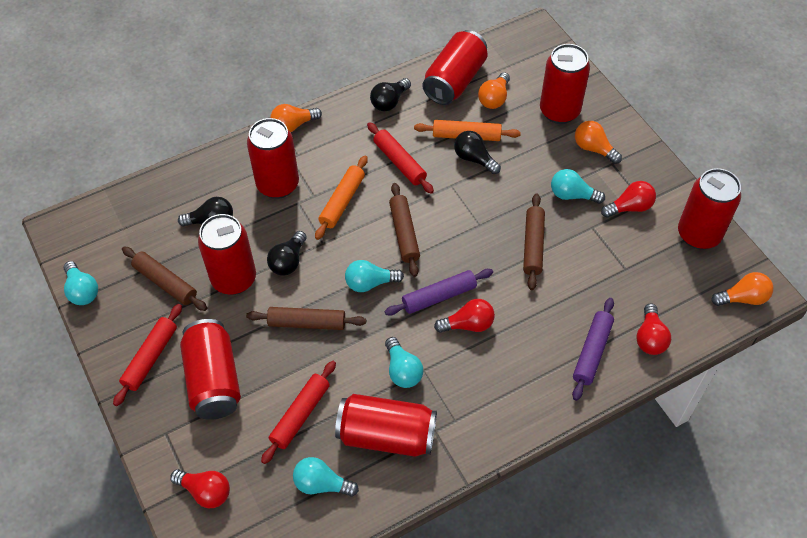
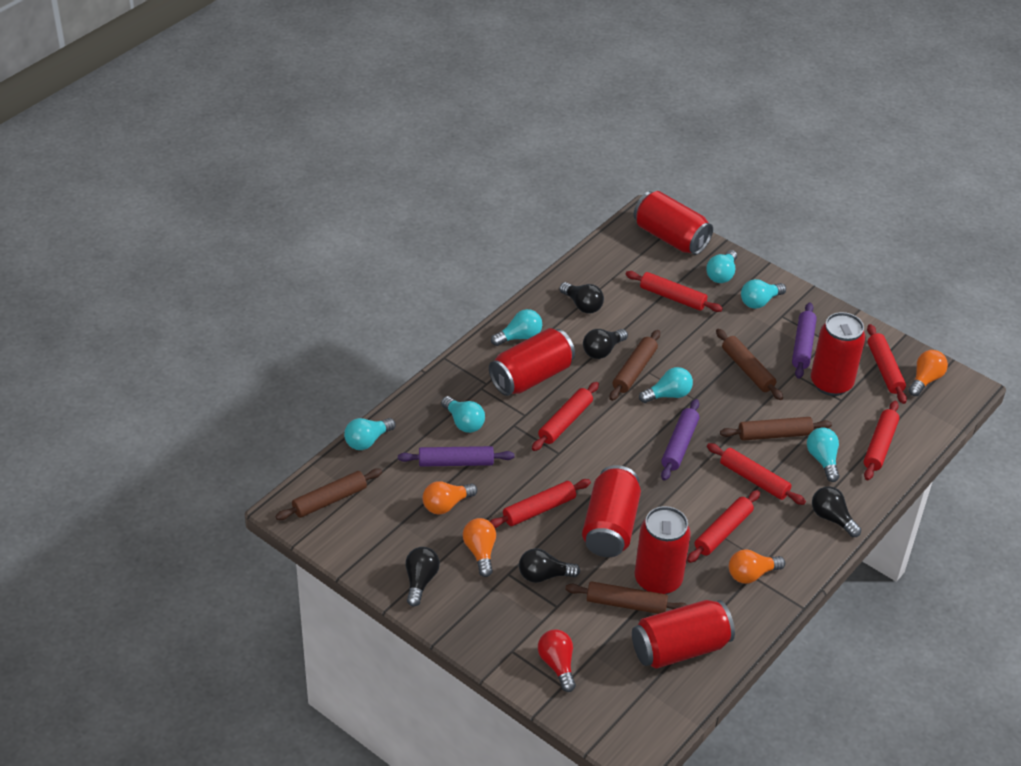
black light bulb: [178,197,233,227] [267,231,307,276] [370,78,411,111] [454,131,501,174] = 4 -> [406,547,440,607] [519,548,580,583] [559,282,604,313] [583,329,628,359] [812,486,861,537] = 5
brown rolling pin: [122,247,207,311] [246,307,366,330] [389,183,420,277] [523,194,545,290] = 4 -> [275,469,382,520] [565,581,687,614] [609,330,660,401] [716,329,783,400] [720,417,832,441] = 5
orange rolling pin: [315,156,368,240] [414,120,521,141] = 2 -> none = 0
purple rolling pin: [385,269,493,316] [572,298,614,401] = 2 -> [398,446,515,467] [661,399,699,481] [792,302,817,379] = 3
red can: [180,319,241,420] [198,214,256,295] [247,118,299,199] [335,394,437,457] [422,30,488,105] [540,44,590,124] [678,168,741,250] = 7 -> [489,328,575,396] [582,465,641,557] [632,600,735,669] [633,191,713,255] [634,506,691,594] [811,312,865,396] = 6
red light bulb: [170,469,230,508] [434,299,495,333] [601,181,656,218] [636,303,671,355] = 4 -> [538,629,576,692] = 1
red rolling pin: [113,304,182,406] [261,361,336,464] [367,122,434,194] = 3 -> [490,479,591,528] [532,382,599,451] [625,271,723,312] [687,490,760,563] [707,443,806,505] [864,401,899,480] [867,324,907,404] = 7
turquoise light bulb: [63,261,98,305] [293,457,359,497] [345,260,404,292] [385,337,423,388] [551,169,605,204] = 5 -> [344,418,396,450] [441,396,485,433] [491,309,542,346] [639,367,693,403] [706,250,737,283] [741,279,786,309] [807,428,840,482] = 7

